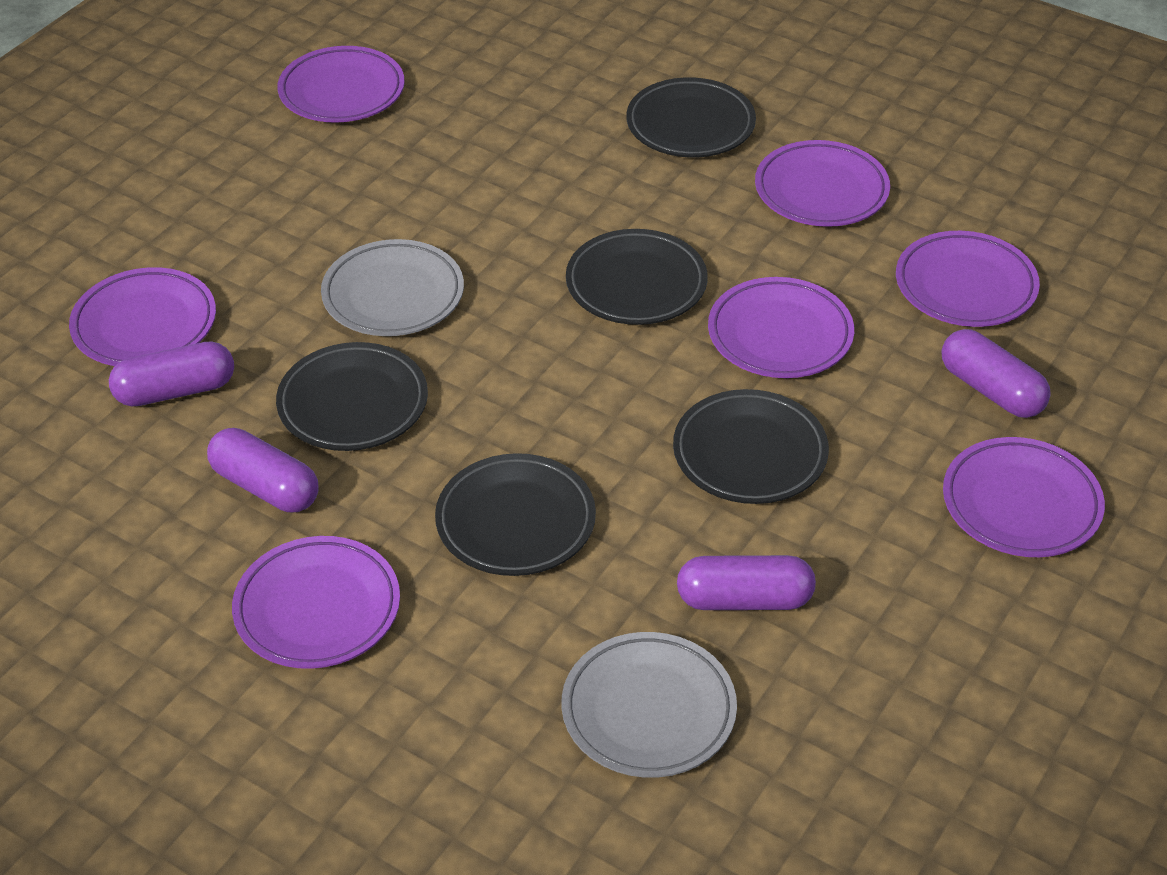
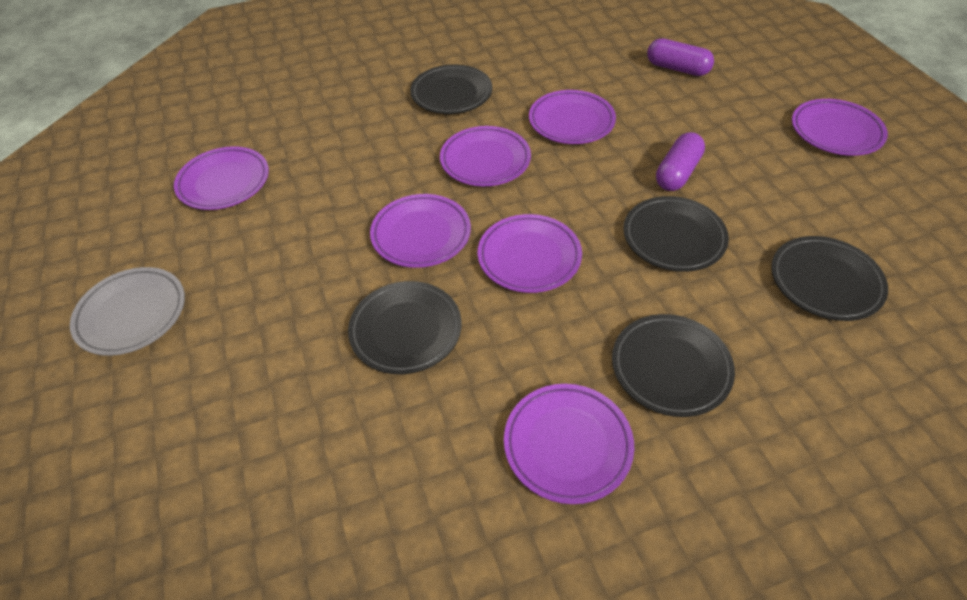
grey plate: [321,239,464,336] [562,632,737,778] = 2 -> [70,267,185,356] = 1
purple capsule: [109,341,234,406] [207,428,319,512] [677,555,816,610] [942,329,1051,418] = 4 -> [647,38,714,76] [656,132,705,191] = 2

